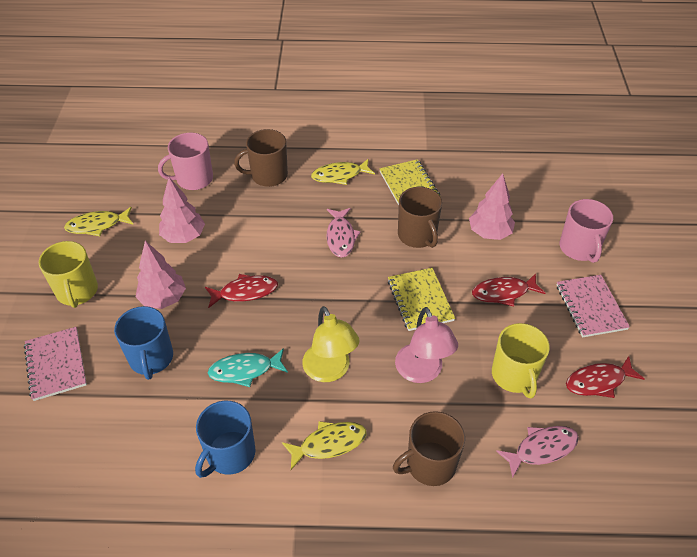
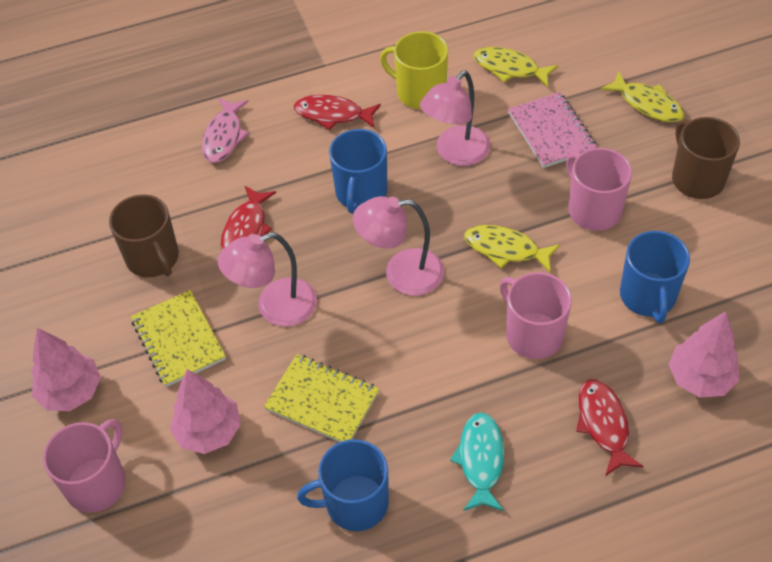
blue mug: [114,306,173,380] [195,401,256,478] = 2 -> [297,439,389,531] [329,129,387,214] [620,231,690,323] = 3
brown mug: [234,129,288,187] [393,411,465,486] [398,187,442,248] = 3 -> [109,194,179,277] [672,117,740,199] = 2
pink fish: [327,208,361,258] [496,426,579,478] = 2 -> [202,97,249,163] = 1
pink lamp: [395,307,458,383] = 1 -> [218,232,317,327] [353,196,444,296] [420,71,490,166] = 3
pink mug: [158,133,213,190] [560,199,613,263] = 2 -> [43,419,126,513] [500,272,572,359] [566,148,632,231] = 3
pink notebook: [24,327,87,401] [557,275,630,337] = 2 -> [508,92,597,168] = 1
yellow lamp: [302,306,360,382] = 1 -> none = 0
yellow mug: [39,241,98,308] [492,323,550,398] = 2 -> [380,31,448,109] = 1

